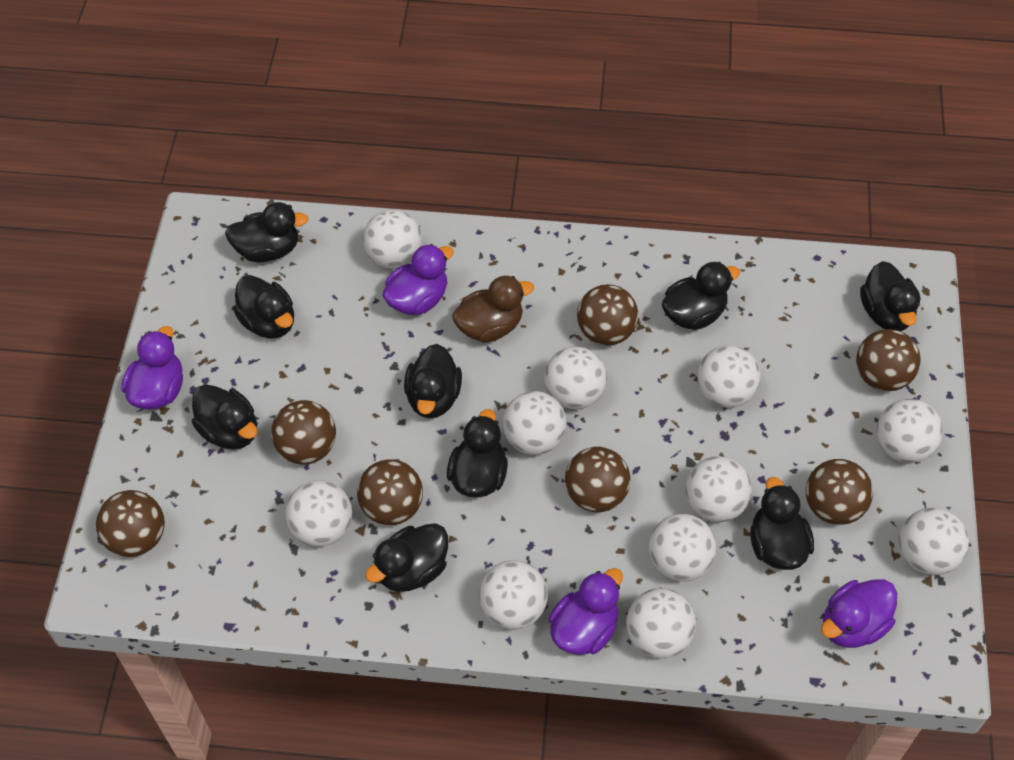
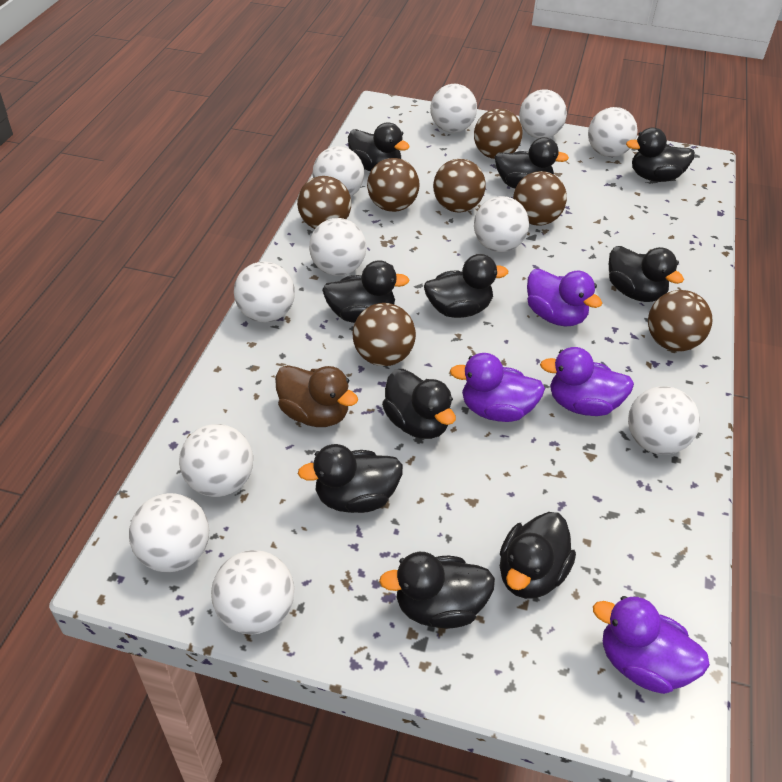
black duck: [192,384,257,450] [225,202,309,262] [233,275,294,339] [365,523,448,592] [404,344,462,418] [447,409,508,498] [662,262,740,330] [750,477,814,570] [860,261,921,331] = 9 -> [298,444,403,513] [322,260,409,323] [348,123,410,172] [379,552,495,628] [382,369,456,439] [424,254,508,318] [495,137,569,189] [500,512,576,599] [609,246,684,302] [626,128,695,182] = 10

